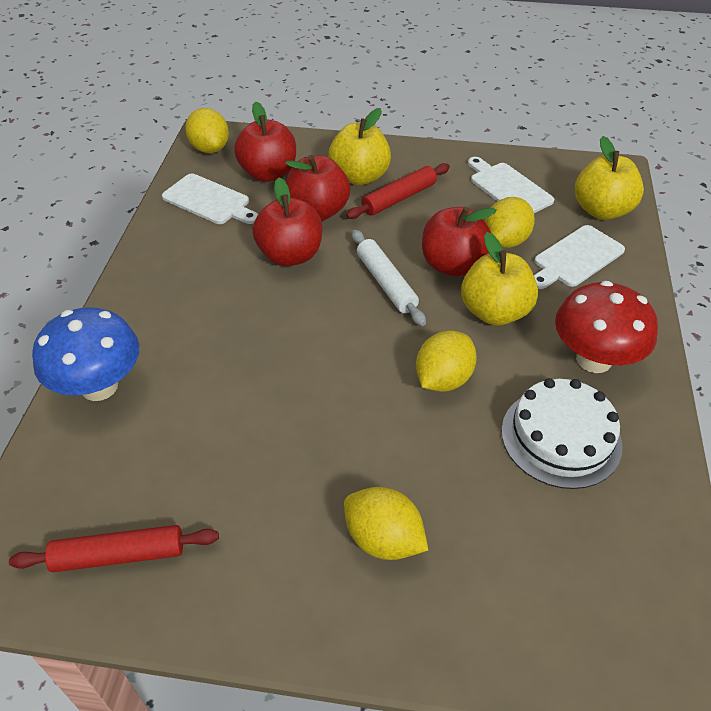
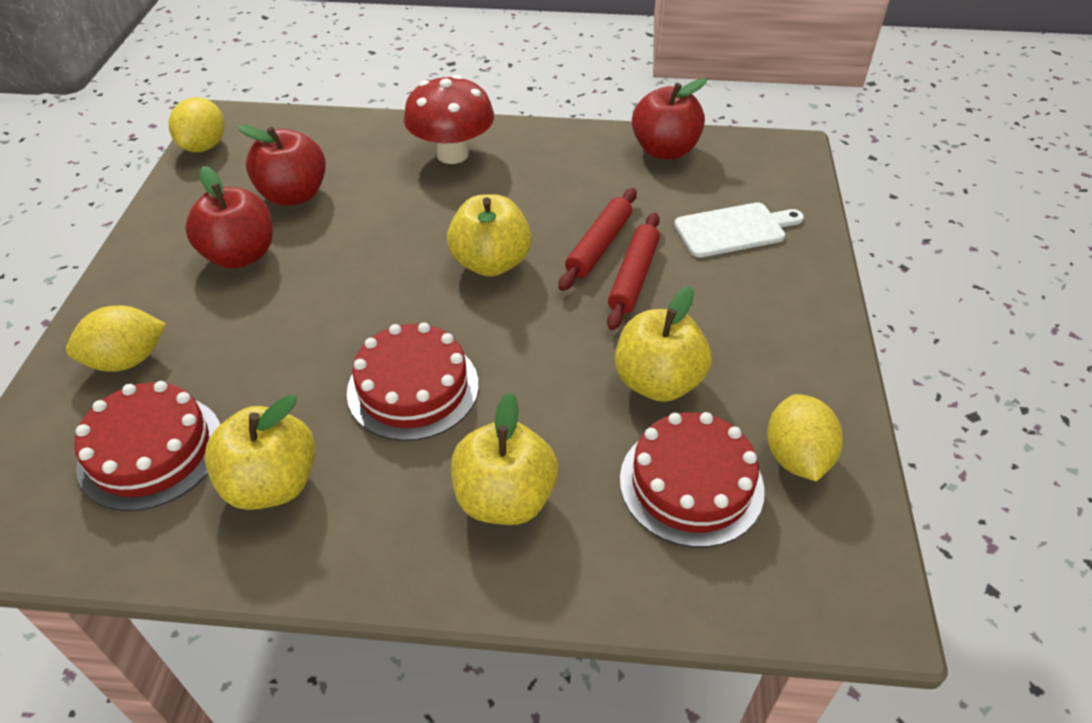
blue mushroom: [32,307,139,401] = 1 -> none = 0
red apple: [234,102,296,182] [253,178,322,266] [285,155,350,221] [422,207,497,276] = 4 -> [185,166,273,269] [238,125,326,206] [632,78,707,159] = 3
red cake: none = 0 -> [74,381,221,511] [347,322,479,441] [620,412,765,547] = 3
white cake: [501,378,623,489] = 1 -> none = 0
white cutting board: [162,174,258,224] [468,157,555,213] [534,225,625,289] = 3 -> [674,202,804,258] = 1
white rolling pin: [352,230,426,326] = 1 -> none = 0
yellow apple: [328,108,391,185] [461,232,538,326] [575,136,644,220] = 3 -> [204,395,316,510] [447,194,532,277] [451,392,558,525] [615,286,712,402] = 4
yellow lemon: [185,108,229,153] [344,487,428,560] [416,331,477,392] [485,197,535,248] = 4 -> [66,305,166,372] [169,97,224,152] [767,394,843,481] = 3

